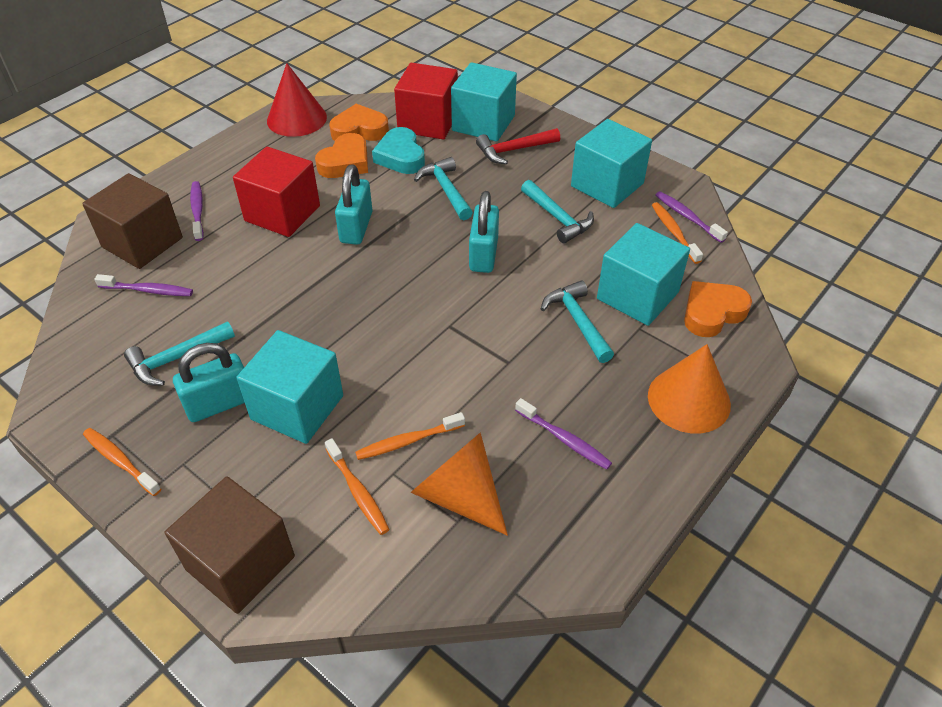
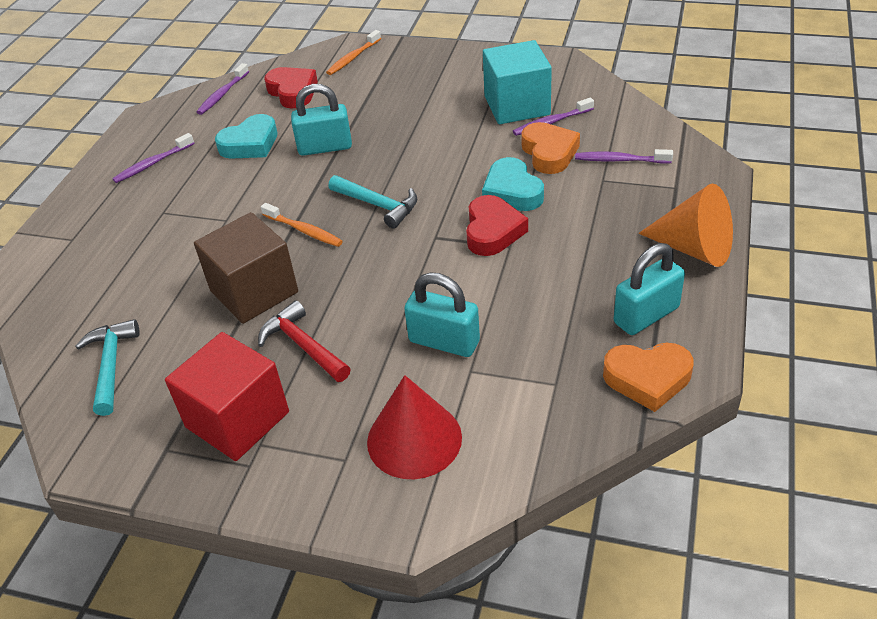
brown cube: [82,173,183,269] [165,476,295,614] = 2 -> [194,212,298,324] = 1
orange cone: [410,432,508,535] [648,344,731,433] = 2 -> [638,184,733,267] = 1
orange heart: [315,133,368,178] [329,104,389,141] [684,281,752,337] = 3 -> [521,122,580,174] [603,343,694,412] = 2
orange toothbrush: [83,428,161,496] [325,438,389,535] [355,412,465,460] [652,202,703,264] = 4 -> [261,203,343,247] [326,30,381,75] = 2
red cube: [233,147,320,237] [394,63,458,139] = 2 -> [165,332,289,461] = 1
red heart: none = 0 -> [264,67,318,108] [466,195,528,256] = 2
turquoise cube: [236,330,343,444] [451,62,517,142] [571,119,652,208] [597,223,690,326] = 4 -> [483,40,552,124] = 1
turquoise hammer: [124,321,235,386] [414,157,473,220] [521,180,594,243] [541,280,614,363] = 4 -> [75,319,140,416] [329,175,417,228] = 2
turquoise heart: [372,127,425,174] = 1 -> [215,114,278,159] [482,157,544,211] = 2

